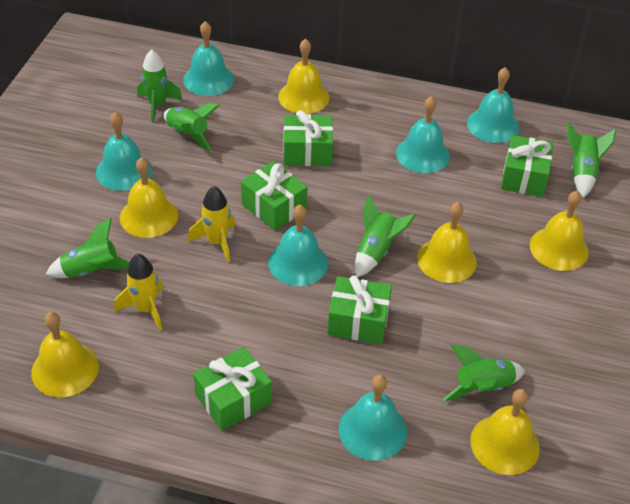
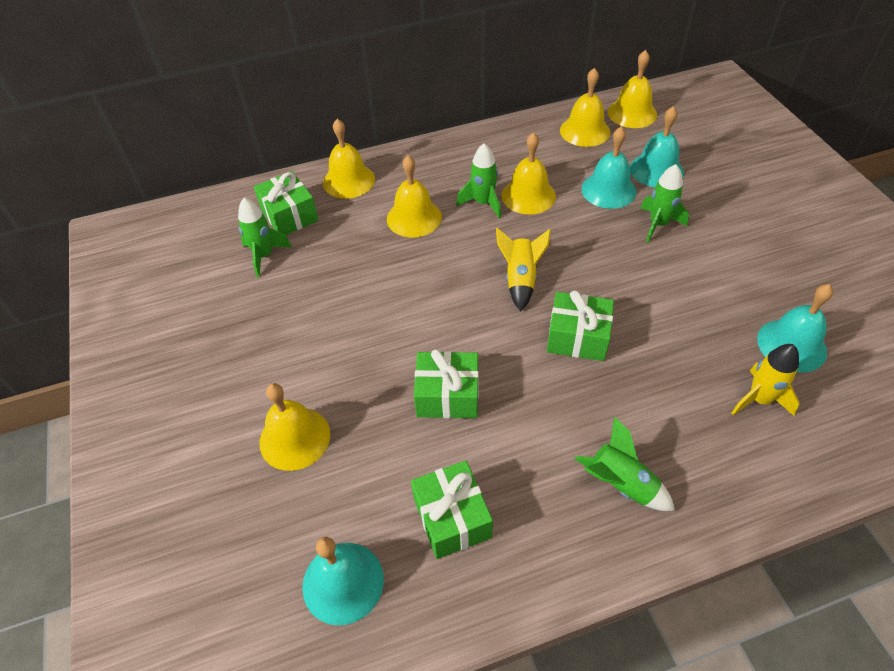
green gift: [193,347,272,431] [241,161,307,230] [283,110,333,166] [327,275,392,344] [501,135,553,197] = 5 -> [254,171,319,235] [411,460,493,559] [414,349,479,418] [547,290,614,361] = 4
green rocket: [46,218,130,278] [137,49,182,123] [163,103,220,152] [355,195,416,277] [443,345,525,401] [567,123,616,198] = 6 -> [238,198,292,277] [456,143,501,219] [574,416,675,511] [640,164,689,242] = 4
turquoise bell: [96,112,152,191] [183,21,234,96] [268,205,328,286] [339,374,407,461] [396,96,450,173] [467,67,519,143] = 6 -> [302,537,384,625] [581,126,636,209] [630,106,684,187] [757,284,833,373] = 4

